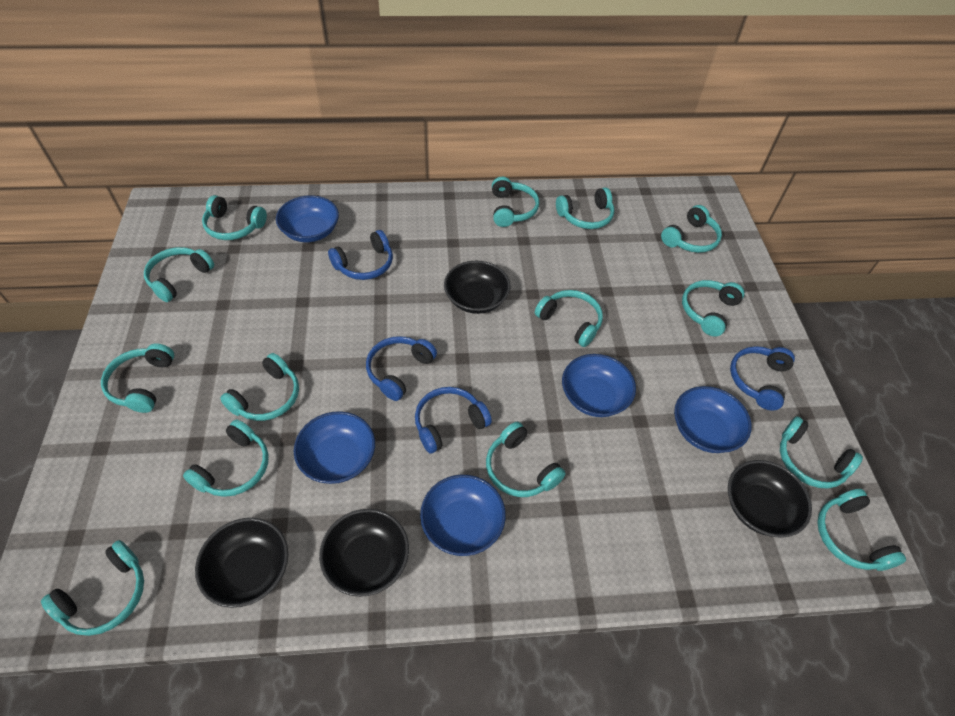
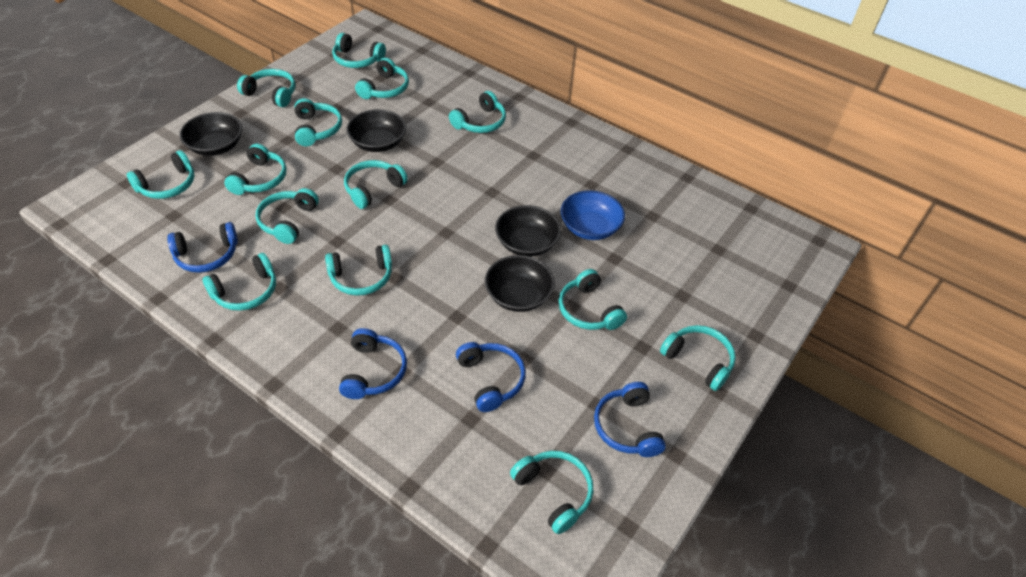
blue bowl: [276,195,339,242] [294,411,375,484] [420,475,506,556] [562,354,636,417] [674,386,752,453] = 5 -> [561,190,625,240] = 1

